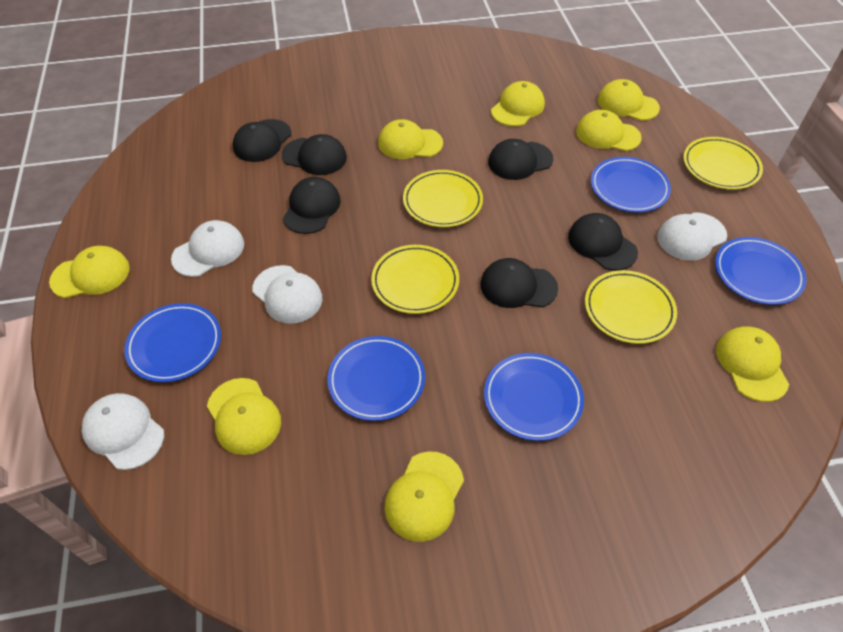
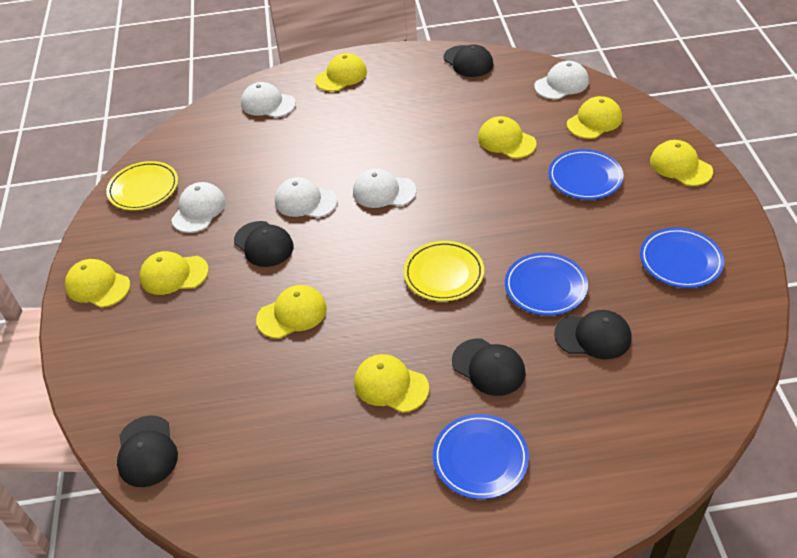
black cap: [233,119,291,162] [282,134,347,175] [283,177,341,234] [480,258,558,308] [488,139,553,180] [568,213,638,271] = 6 -> [117,415,178,487] [234,221,294,267] [443,44,494,77] [452,339,526,396] [554,310,631,359] = 5
blue plate: [124,303,221,382] [327,336,425,421] [484,353,584,441] [591,157,671,213] [715,237,806,305] = 5 -> [433,414,529,499] [505,253,588,316] [548,149,624,200] [640,228,724,288] = 4
white cap: [81,393,164,470] [171,220,244,277] [253,265,322,324] [657,212,727,261] = 4 -> [171,182,226,233] [241,82,296,118] [275,177,338,218] [353,169,416,208] [534,61,589,99] = 5
yellow plate: [371,245,459,314] [403,170,483,227] [585,270,677,344] [683,137,763,190] = 4 -> [106,161,178,210] [404,241,484,301] = 2

